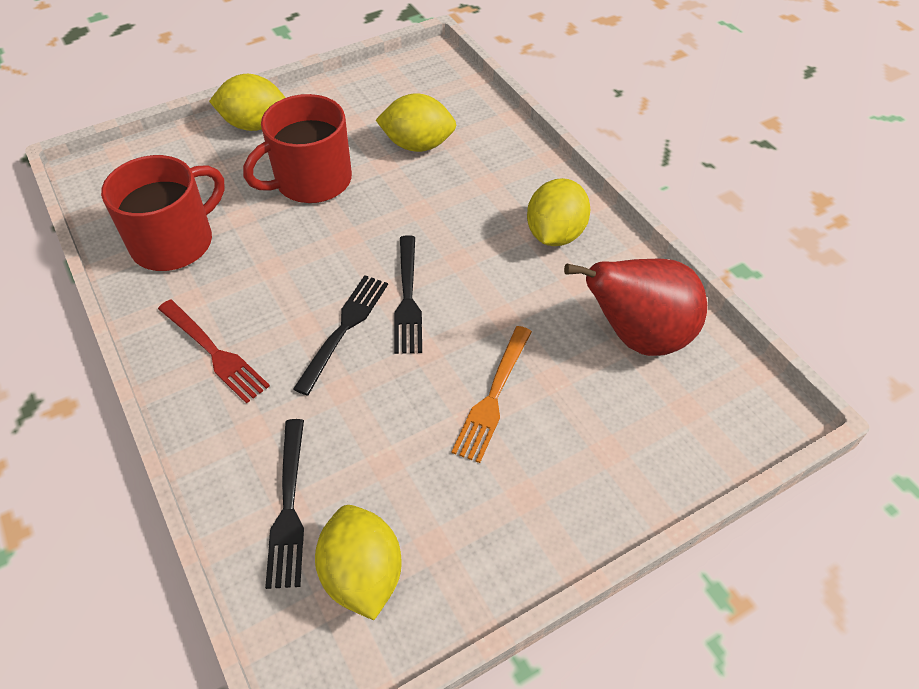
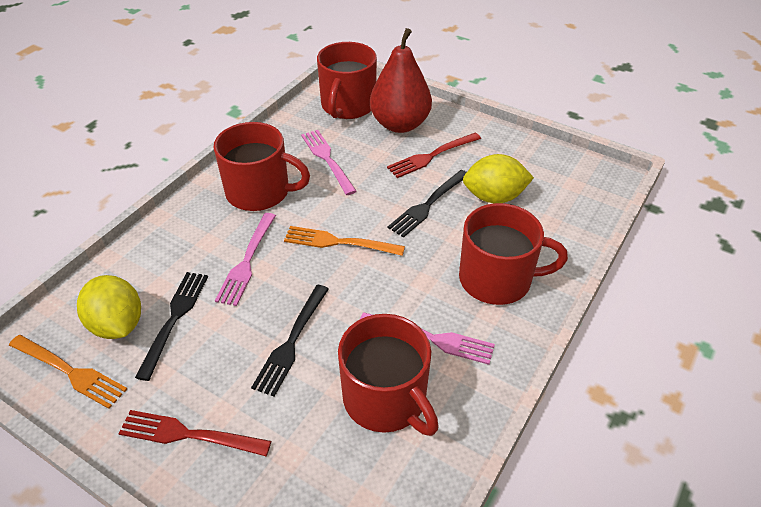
orange fork: [451,326,532,463] = 1 -> [9,335,127,409] [284,226,405,256] = 2
pink fork: none = 0 -> [215,213,276,306] [301,130,357,195] [360,312,495,365] = 3
red fork: [158,300,270,404] = 1 -> [118,410,271,456] [387,133,481,178] = 2
red mug: [101,155,225,271] [243,94,352,203] = 2 -> [213,122,310,211] [317,42,377,119] [338,314,439,436] [459,203,568,305] = 4
yellow lemon: [209,74,285,131] [315,505,402,620] [376,93,457,152] [527,178,591,246] = 4 -> [77,275,141,339] [463,154,534,203] = 2

